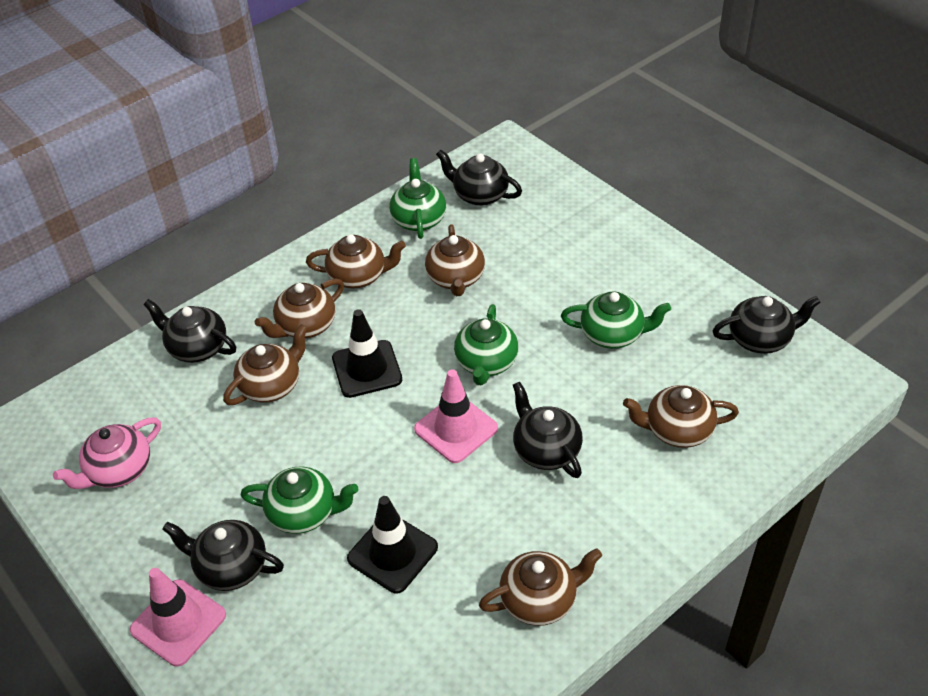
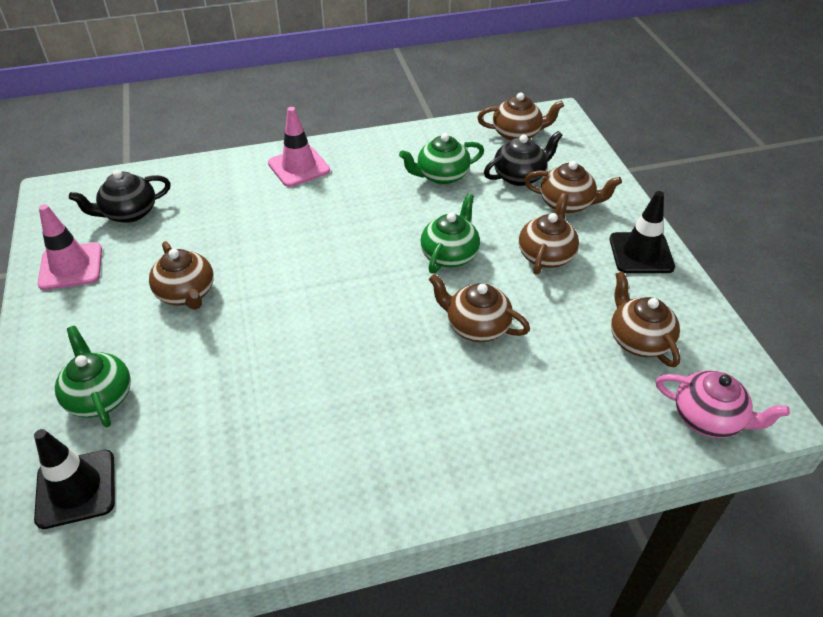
black teapot: [143,299,236,363] [162,520,284,591] [436,149,522,206] [513,381,583,478] [713,296,821,354] = 5 -> [69,170,171,223] [484,131,563,186] = 2
green teapot: [241,467,358,534] [389,158,446,239] [454,304,518,386] [561,291,671,349] = 4 -> [55,326,131,428] [399,133,484,185] [420,194,480,274] = 3

